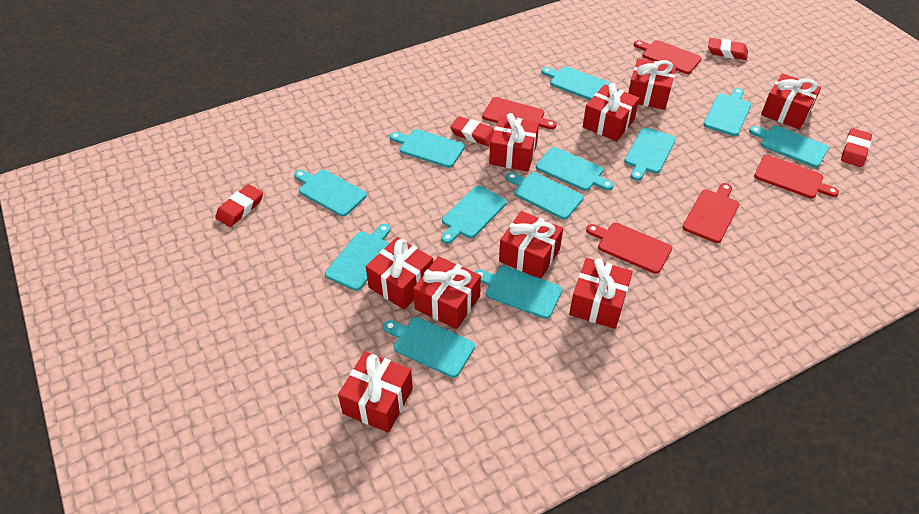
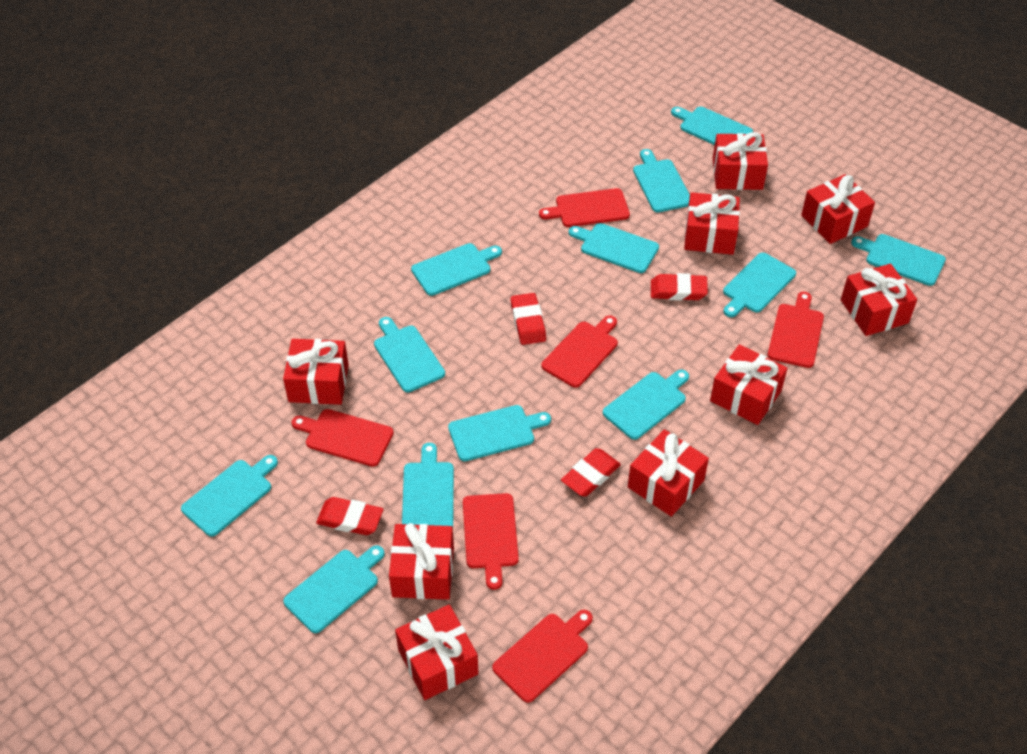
red cutting board: [482,97,557,129] [586,223,672,274] [634,40,702,74] [683,183,739,243] [754,155,839,198] = 5 -> [291,409,394,467] [463,493,519,590] [492,610,593,703] [539,188,630,227] [541,316,618,388] [768,292,824,368] = 6

